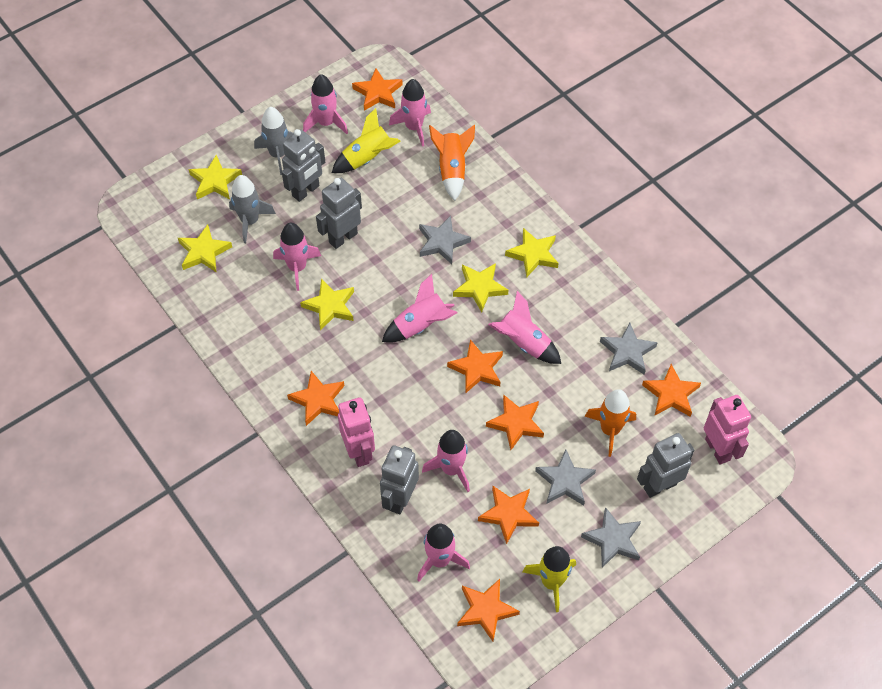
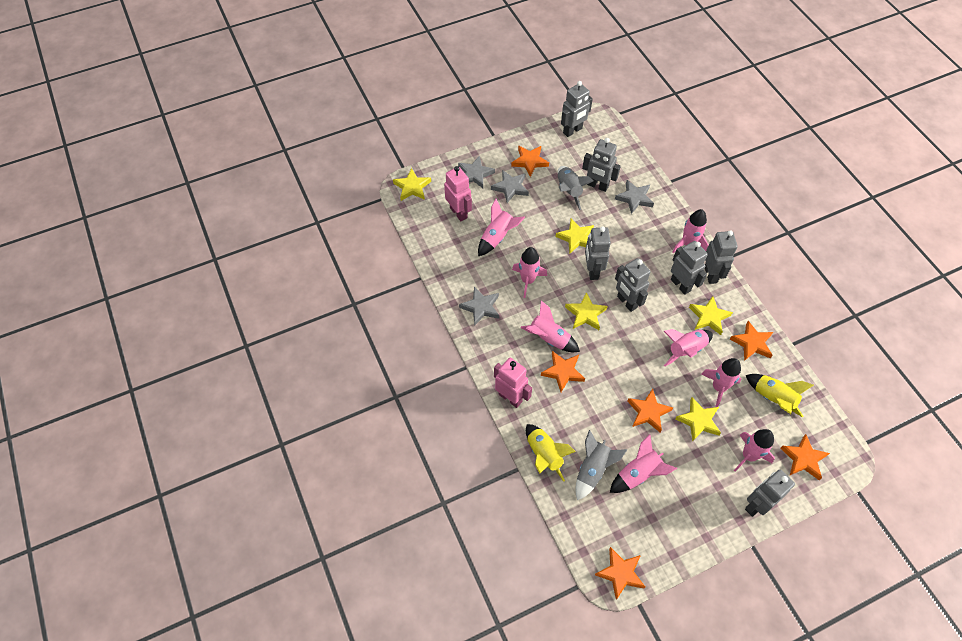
grey robot: [282,129,325,202] [316,178,362,249] [380,445,419,514] [637,433,694,498] = 4 -> [561,81,593,137] [582,138,621,192] [585,226,611,280] [615,258,650,312] [671,241,708,295] [705,230,738,284] [745,470,795,517] = 7
orange rocket: [429,125,475,201] [585,389,636,457] = 2 -> none = 0
orange star: [287,371,344,426] [352,68,403,111] [447,339,503,393] [457,579,520,642] [478,486,539,544] [486,394,544,450] [642,364,701,417] = 7 -> [511,146,549,177] [541,351,585,392] [595,547,645,600] [627,389,673,432] [730,321,773,361] [780,434,830,480] = 6
pink rocket: [273,223,321,291] [303,74,348,134] [382,274,458,343] [389,79,431,147] [417,524,470,582] [422,430,470,492] [488,291,561,364] = 7 -> [478,198,525,256] [512,247,547,298] [521,300,580,352] [610,434,677,493] [663,329,713,366] [672,209,708,253] [701,358,741,407] [734,429,775,472] = 8

